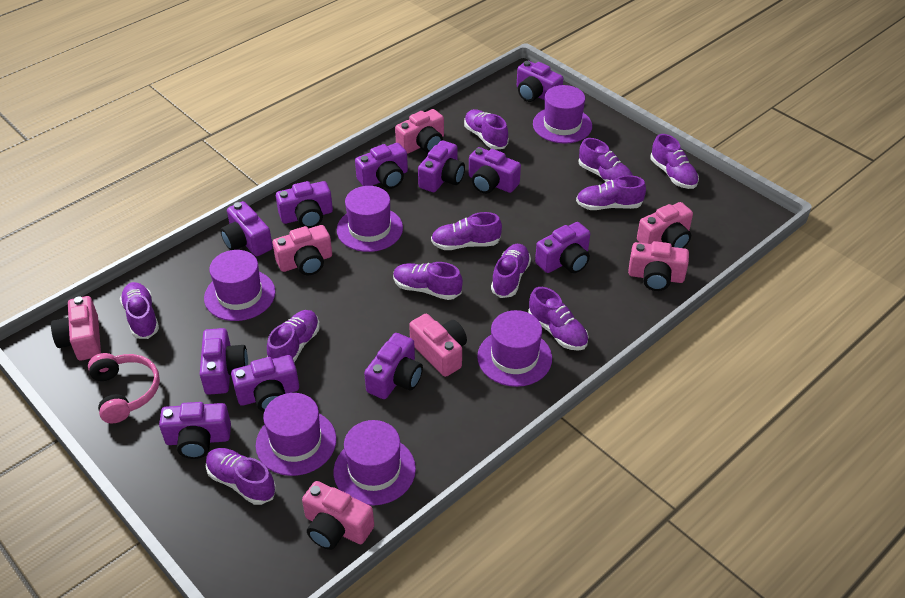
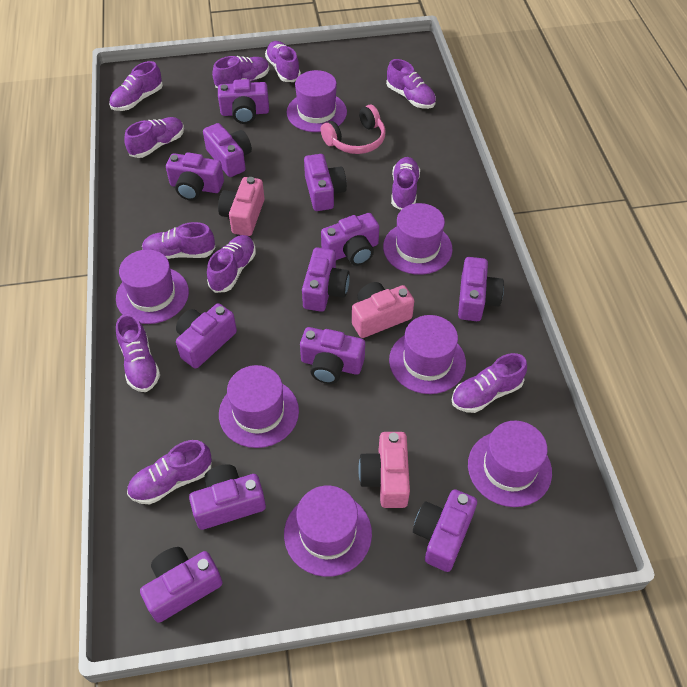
pink camera: [51,296,101,361] [273,225,332,275] [302,481,374,550] [395,109,444,154] [409,314,467,377] [628,241,689,291] [637,202,693,248] = 7 -> [218,177,265,236] [352,282,414,338] [358,432,410,508] = 3
purple camera: [159,402,231,459] [200,328,248,395] [220,201,273,256] [231,355,299,412] [276,181,333,228] [355,143,408,189] [364,333,423,399] [418,140,465,192] [469,147,521,194] [517,61,564,102] [535,222,590,273] = 11 -> [140,547,223,623] [166,152,224,201] [176,303,237,369] [189,464,266,530] [203,123,252,177] [218,79,269,124] [300,327,365,384] [302,247,350,312] [304,154,347,211] [321,213,379,266] [413,489,477,572] [458,257,504,321] = 12
purple hat: [204,250,275,321] [256,393,336,476] [333,420,416,506] [337,186,403,252] [477,310,552,387] [533,85,592,143] = 6 -> [116,249,189,324] [219,365,299,448] [284,486,372,577] [287,70,347,132] [383,203,453,275] [389,315,466,394] [468,421,552,507] = 7

